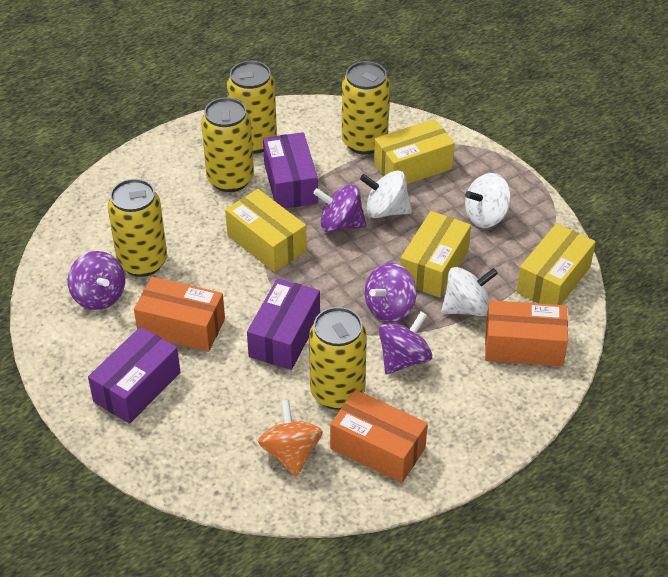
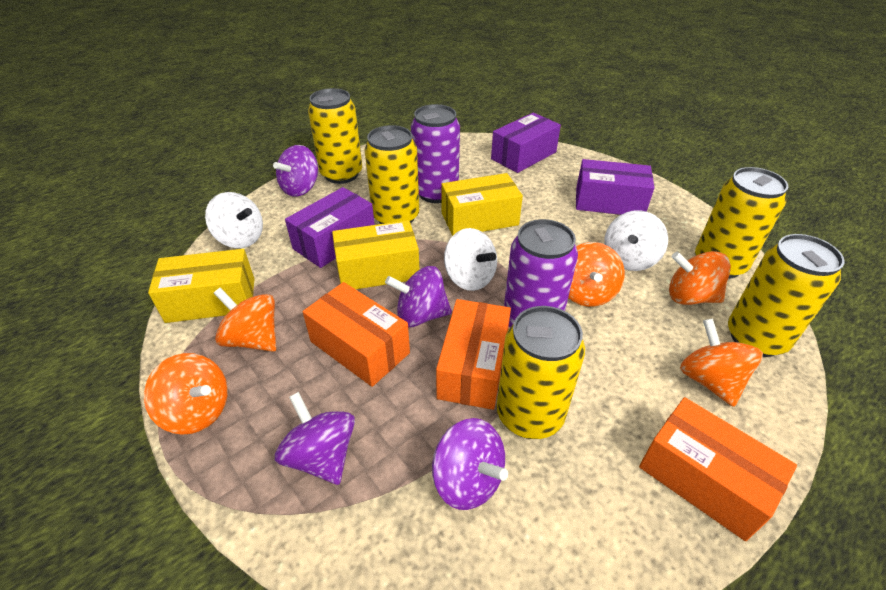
orange spinning top: [258,400,323,477] = 1 -> [144,353,228,435] [214,288,276,352] [568,242,625,307] [669,251,731,305] [680,318,763,407] = 5
purple can: none = 0 -> [411,104,460,203] [504,219,578,327] = 2
yellow box: [225,189,307,272] [374,119,455,184] [400,211,471,298] [516,223,596,305] = 4 -> [148,249,255,323] [332,220,420,289] [441,173,523,236] = 3

